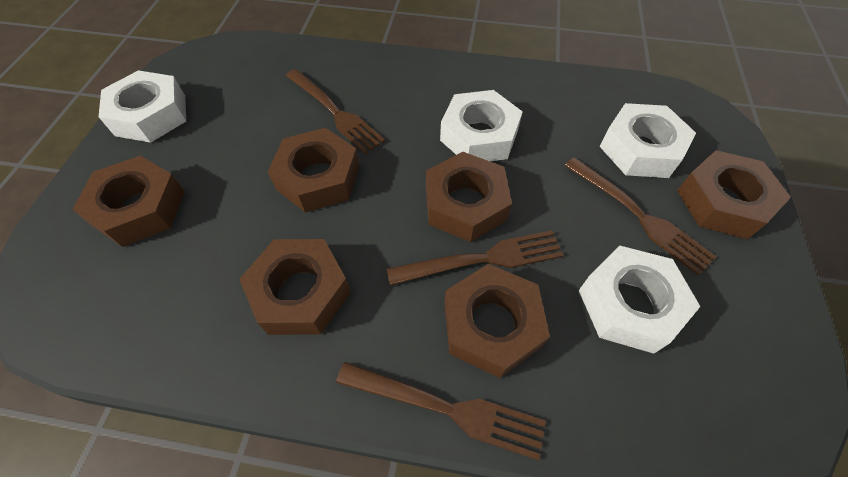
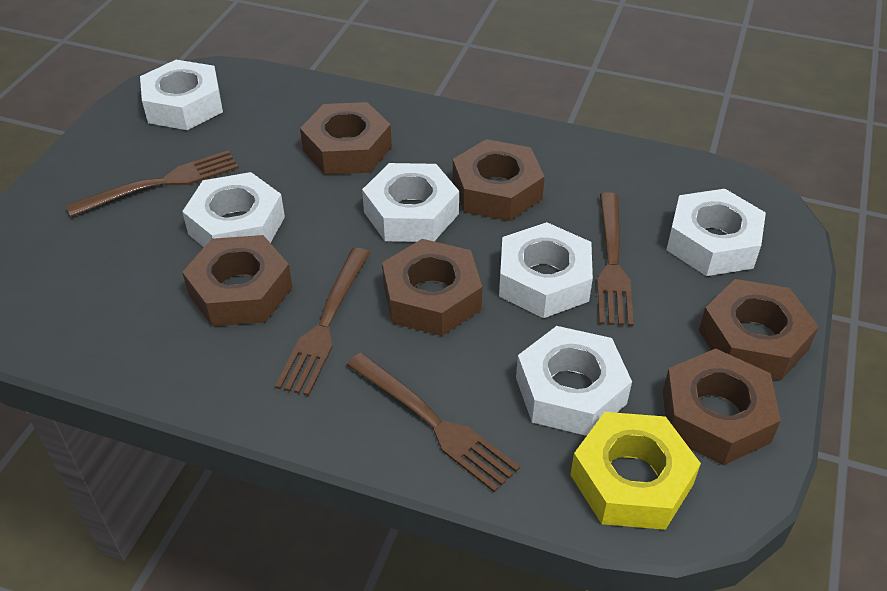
white nut: [99,70,186,143] [440,90,523,161] [579,246,701,354] [600,103,696,178] = 4 -> [140,60,223,130] [182,172,285,247] [362,163,459,242] [499,222,593,318] [516,326,632,436] [667,189,766,276] = 6
yellow nut: none = 0 -> [570,412,701,530] = 1

